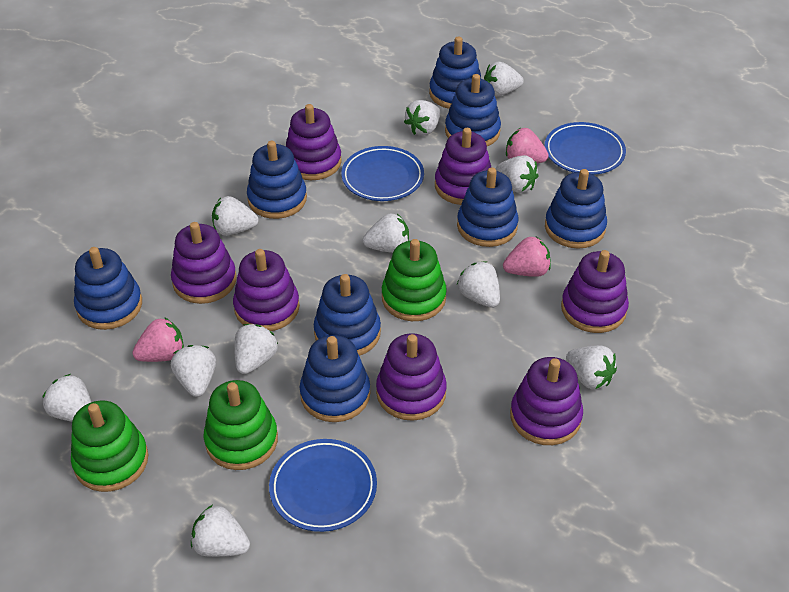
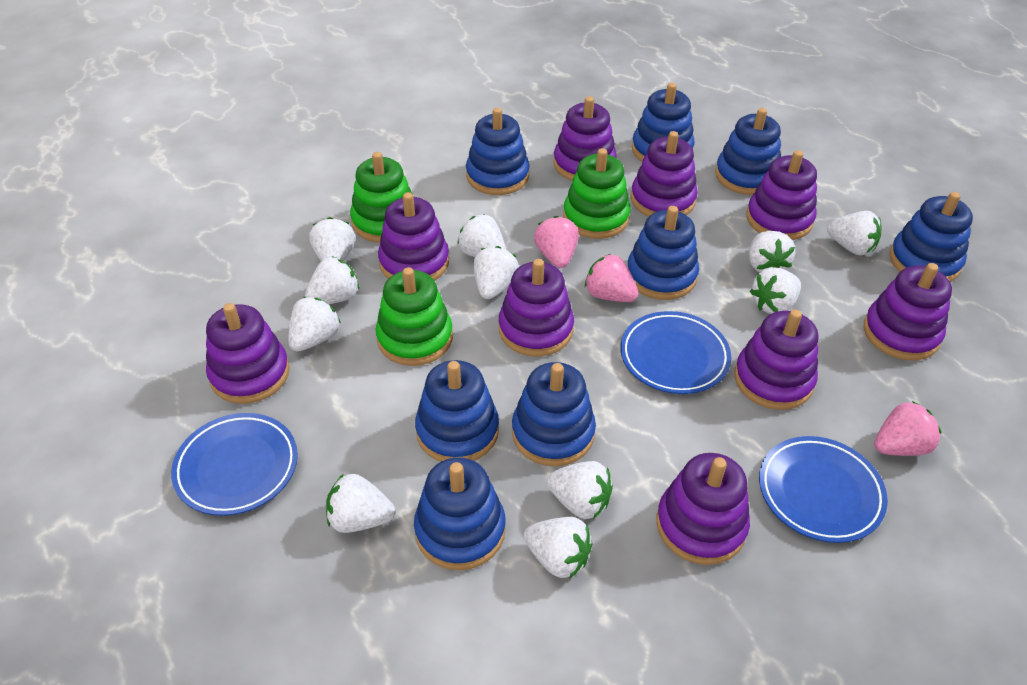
purple stacking toy: [171,222,236,304] [233,249,300,331] [286,104,342,180] [376,333,447,421] [435,128,491,205] [510,357,583,445] [561,250,629,333] = 7 -> [206,303,290,404] [378,192,449,281] [499,259,574,356] [553,96,617,181] [631,131,698,217] [656,453,750,565] [734,309,818,410] [746,150,817,240] [864,263,952,360] = 9

